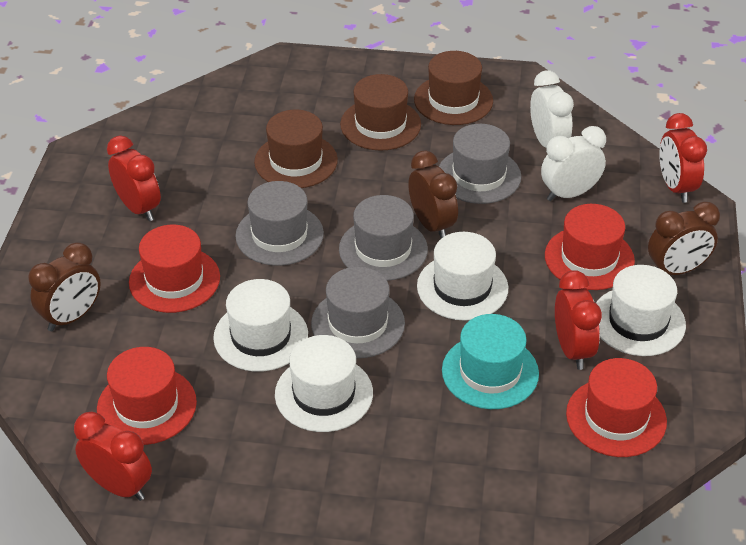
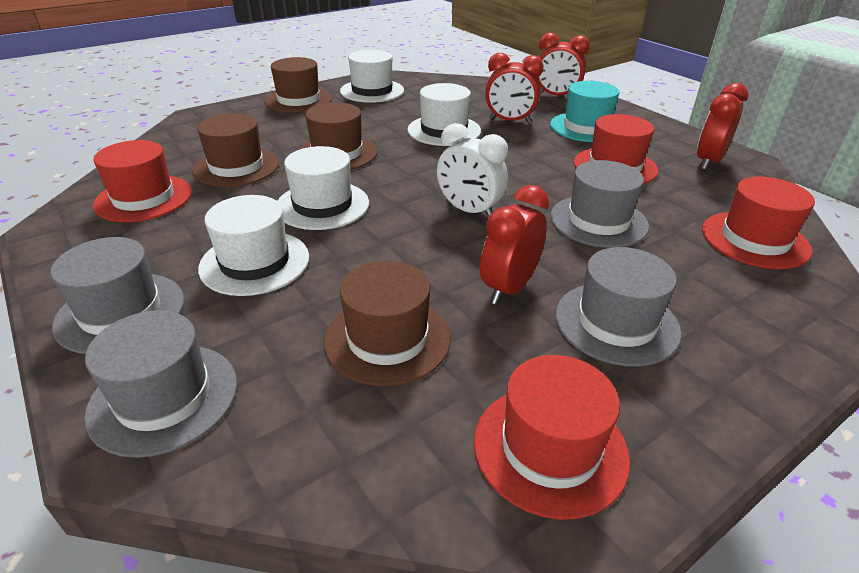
brown clock: [28,242,101,331] [408,150,458,239] [648,201,720,275] = 3 -> none = 0
brown hat: [254,110,338,188] [340,74,421,151] [414,51,493,125] = 3 -> [192,114,279,187] [265,57,332,113] [298,102,377,170] [324,261,451,386] = 4
white clock: [530,70,574,148] [541,126,606,201] = 2 -> [437,123,508,217] = 1

